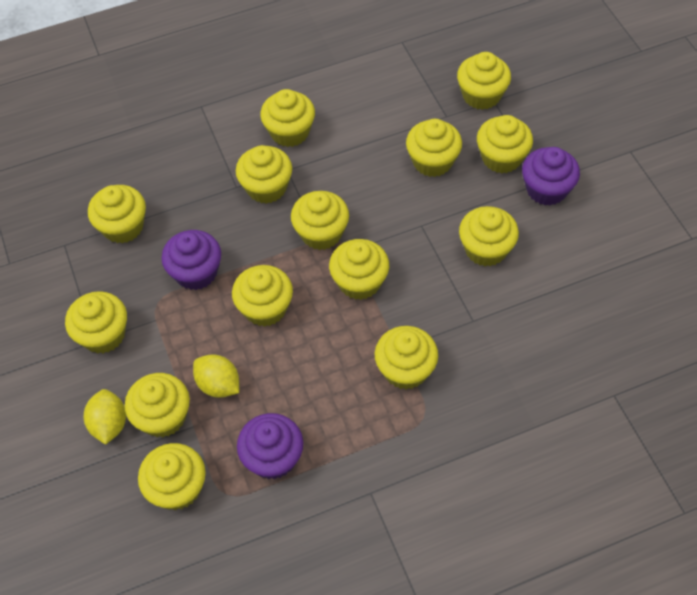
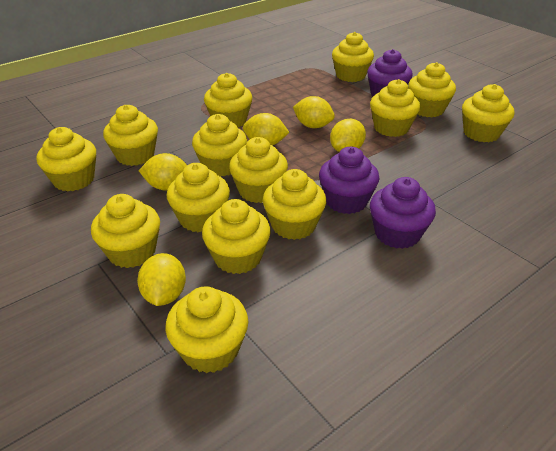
yellow lemon: [83,389,126,445] [193,355,239,398] = 2 -> [137,253,186,306] [139,153,187,191] [243,113,290,145] [293,96,335,128] [330,119,366,152] = 5

